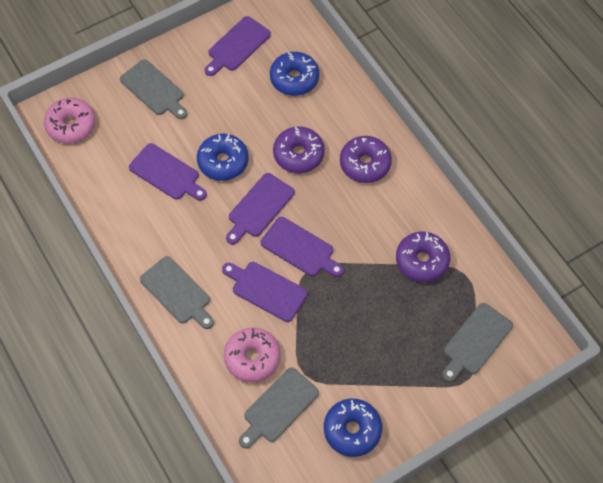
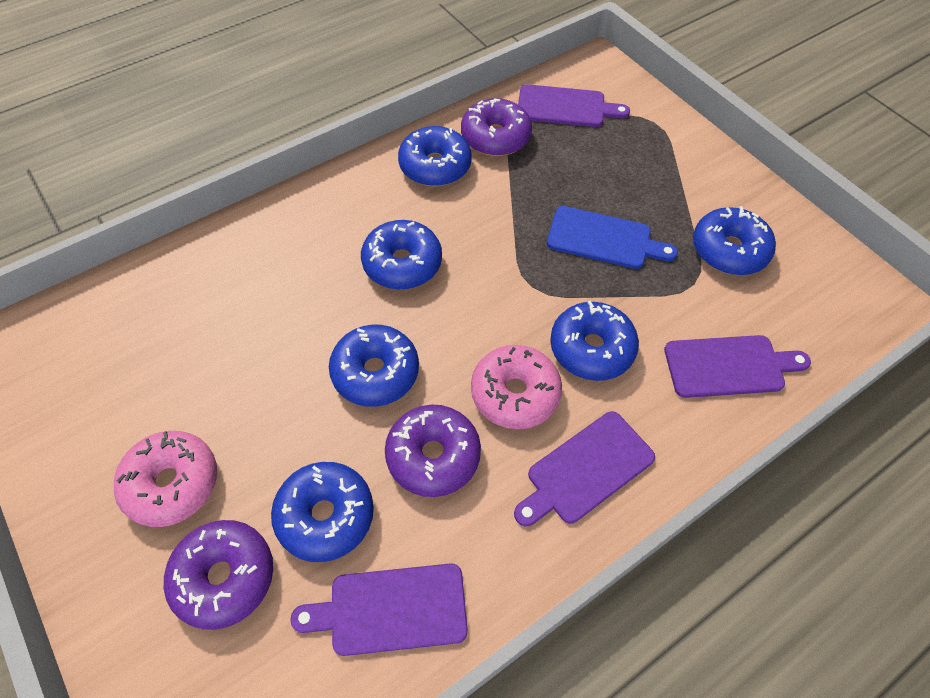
blue cutting board: none = 0 -> [547,206,678,269] = 1
blue donut: [197,133,249,181] [270,52,319,96] [324,399,382,457] = 3 -> [271,462,374,562] [329,325,419,407] [361,220,442,290] [398,126,472,186] [550,301,639,381] [693,206,776,275] = 6
grey cutting board: [120,59,188,119] [140,256,214,329] [239,367,319,449] [442,303,513,382] = 4 -> none = 0
purple cutting board: [129,143,207,201] [205,16,271,76] [222,262,308,322] [226,173,295,244] [261,217,344,277] = 5 -> [290,563,468,656] [514,411,655,526] [518,84,630,127] [664,335,811,398] = 4

